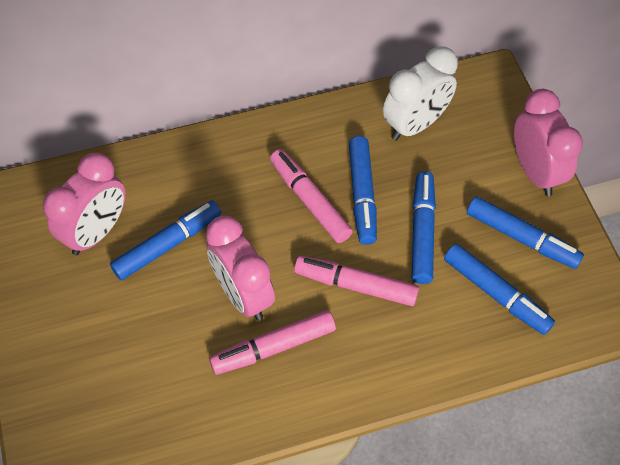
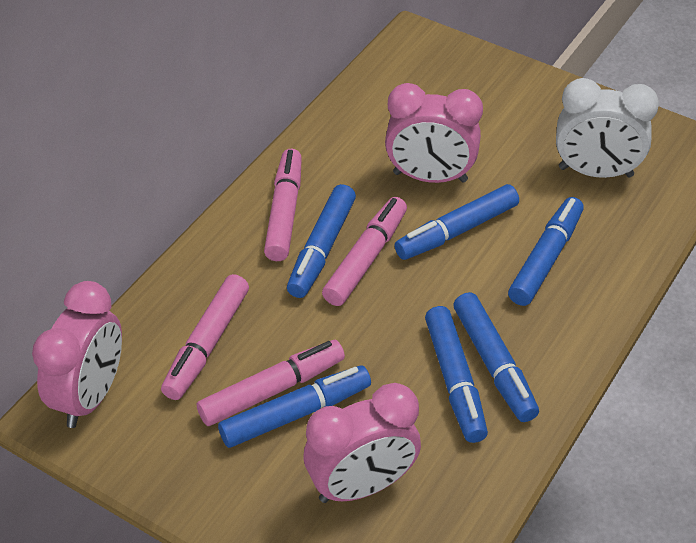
blue marker: [110,200,221,280] [349,136,377,245] [411,171,436,284] [444,244,555,335] [467,196,584,269] = 5 -> [218,365,371,448] [287,184,356,298] [394,184,519,260] [425,306,488,443] [454,292,539,422] [508,197,584,306] = 6
pink marker: [209,310,336,375] [270,149,353,243] [294,256,419,306] = 3 -> [161,274,249,400] [197,340,345,426] [264,149,302,261] [322,197,407,306] = 4

